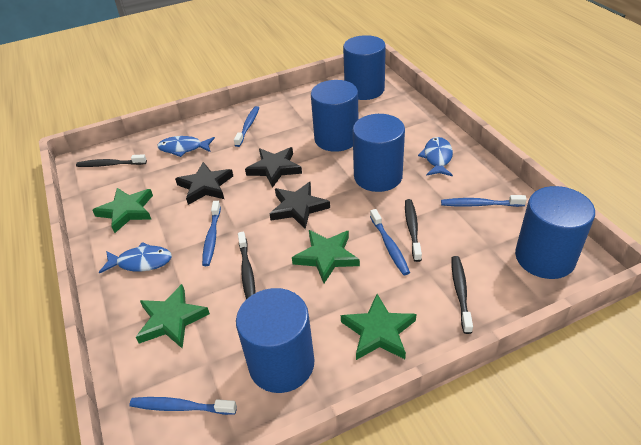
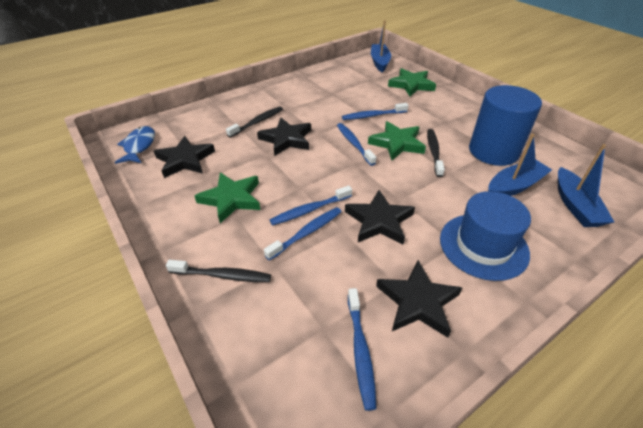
black star: [175,162,233,205] [245,147,302,188] [270,182,330,229] = 3 -> [154,136,215,178] [257,118,311,156] [345,190,415,245] [376,260,462,338] = 4
black toothbrush: [76,154,147,167] [238,232,255,299] [405,199,422,262] [452,256,473,334] = 4 -> [166,260,271,282] [226,106,283,138] [427,129,445,177] = 3
blue boat: none = 0 -> [371,20,391,73] [488,134,552,196] [558,144,614,227] = 3
blue cylinder: [236,288,315,393] [311,80,359,152] [343,35,386,100] [353,114,405,192] [515,186,595,279] = 5 -> [469,85,542,166] = 1
blue fish: [99,242,172,274] [157,136,215,157] [418,137,453,176] = 3 -> [115,126,155,164] = 1
blue hat: none = 0 -> [440,191,531,281] = 1
green star: [92,188,153,233] [136,284,210,348] [292,230,360,283] [341,294,416,360] = 4 -> [194,172,261,223] [368,121,426,160] [388,68,436,96] = 3

